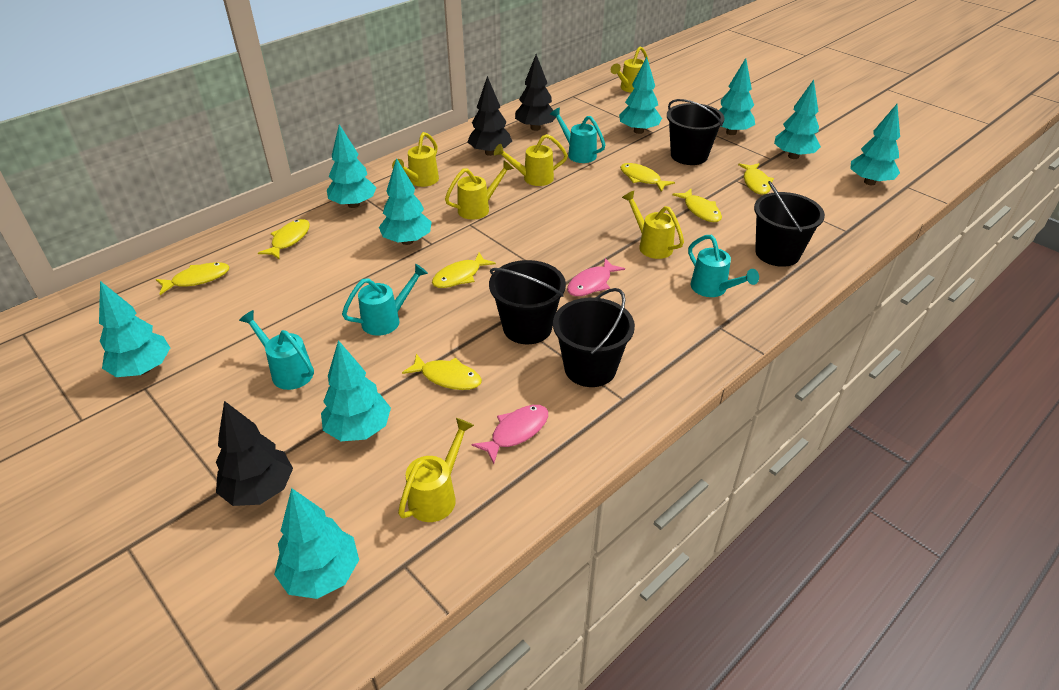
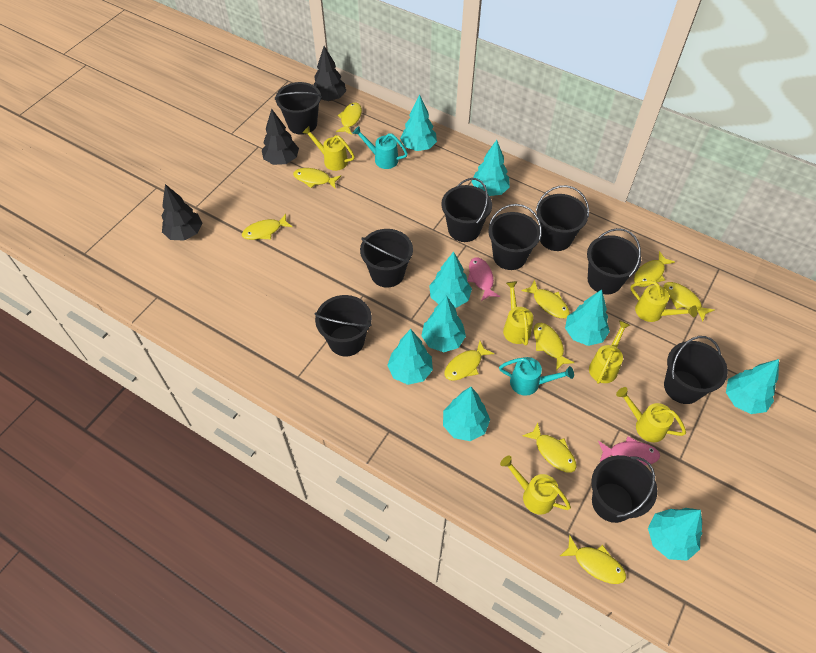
black bucket: [489,260,566,344] [553,288,635,387] [667,99,725,165] [754,181,825,267] = 4 -> [275,82,322,135] [315,295,372,356] [360,229,413,288] [441,178,492,242] [488,204,542,270] [536,185,589,251] [587,228,641,294] [591,455,657,523] [664,336,728,404] = 9
turquoise watering can: [239,310,314,390] [342,263,428,336] [550,107,605,163] [688,235,759,297] = 4 -> [352,126,408,169] [499,357,574,396] = 2
yellow fish: [156,262,230,295] [258,219,310,260] [402,354,482,390] [432,252,496,288] [620,163,675,192] [672,189,722,222] [738,163,774,195] = 7 -> [242,214,292,240] [293,168,341,189] [336,103,362,135] [444,341,494,381] [521,280,570,318] [522,422,577,473] [533,323,575,370] [560,535,626,584] [634,251,675,287] [664,282,714,322] = 10

